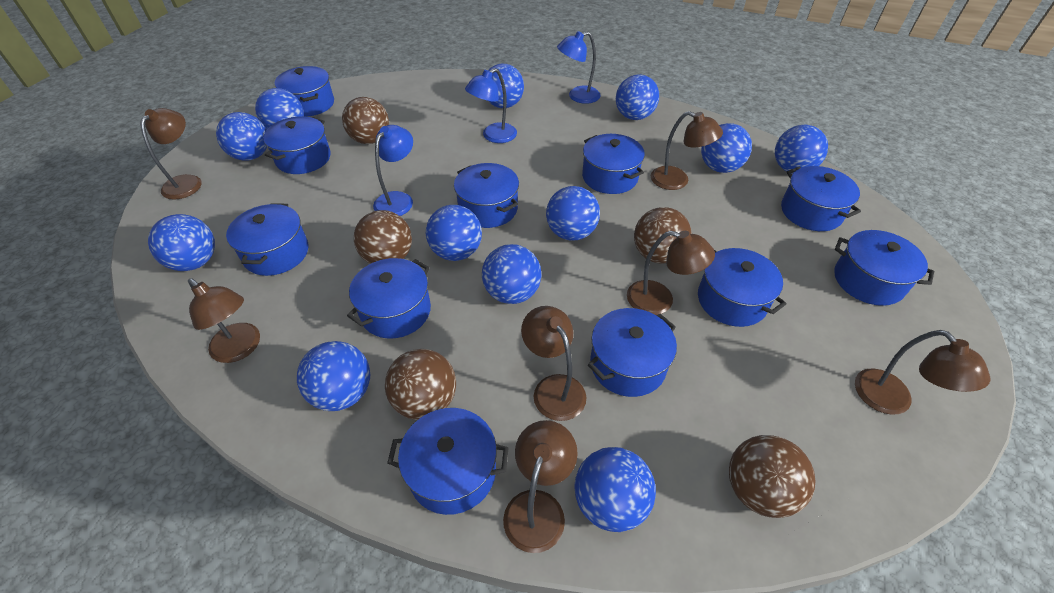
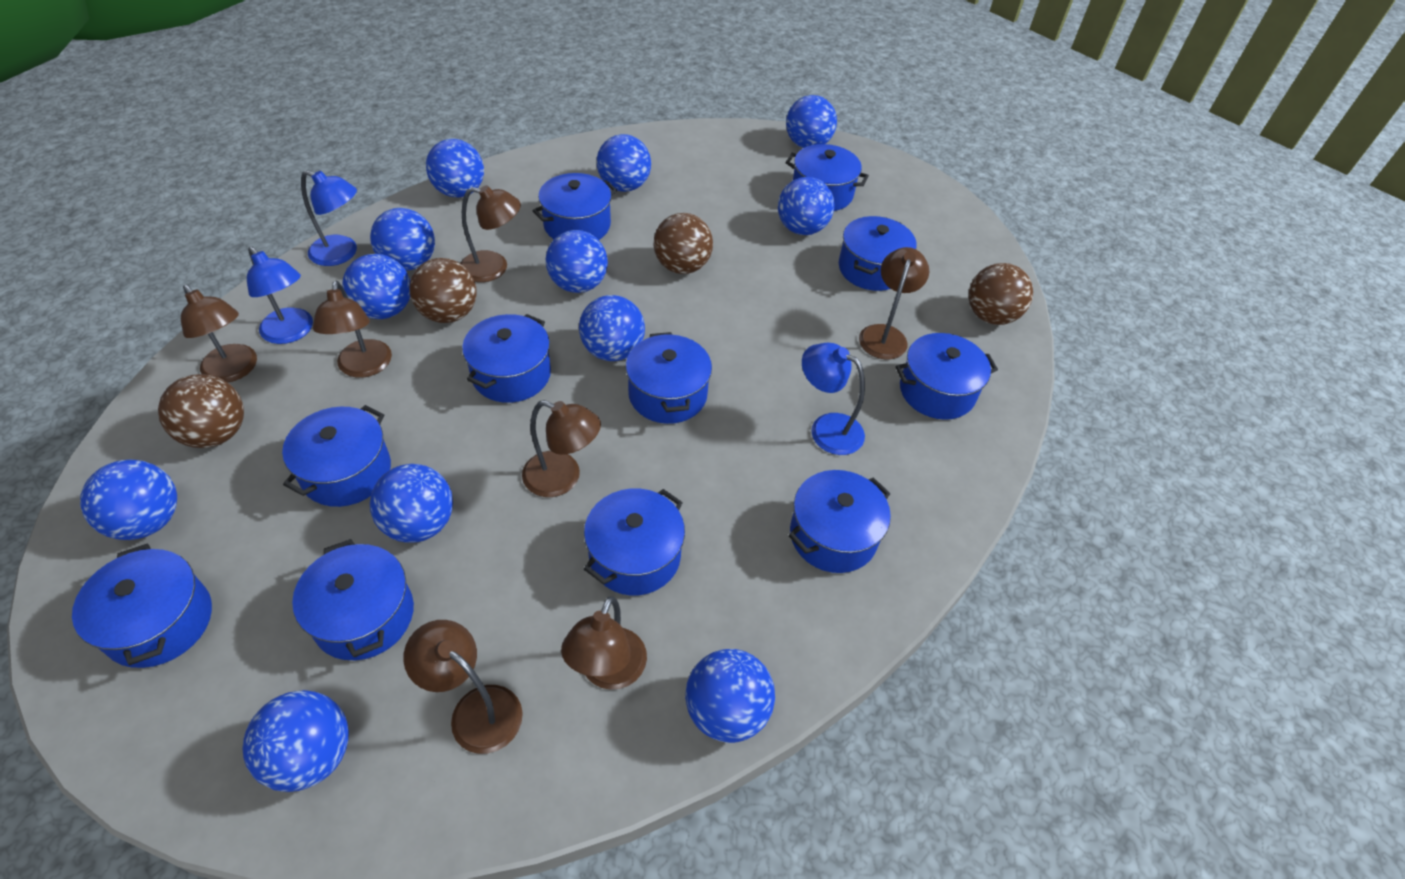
brown ball: [342,97,389,144] [354,210,412,264] [385,349,456,420] [634,207,692,264] [729,435,816,518] = 5 -> [158,374,244,448] [409,258,477,323] [654,213,713,274] [969,263,1033,325] = 4

